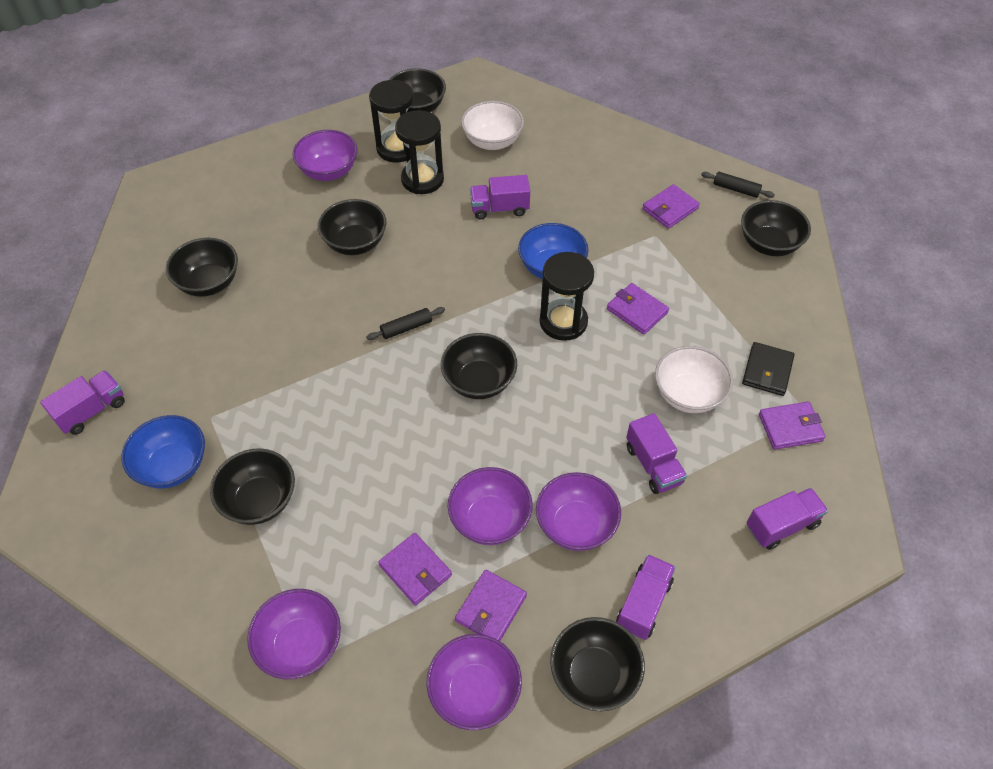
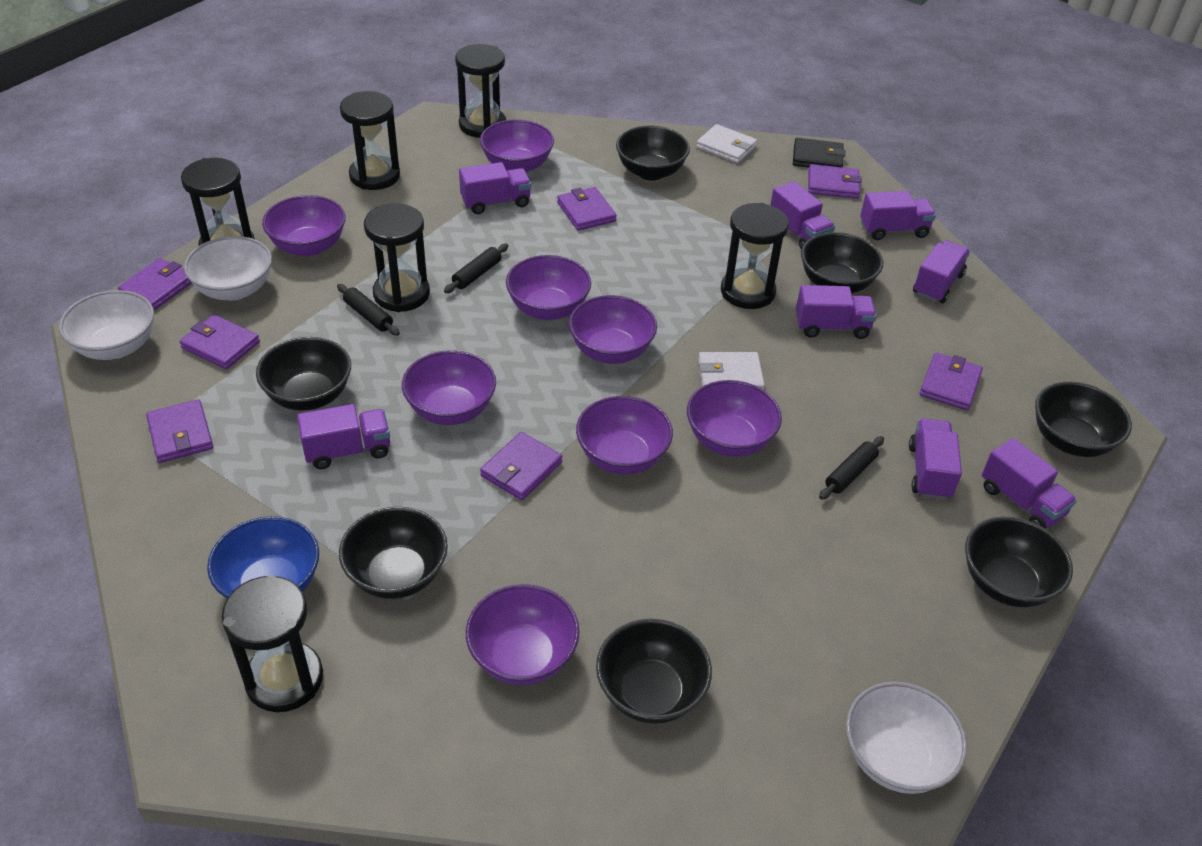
black hourglass: [369,80,417,162] [395,110,444,194] [540,252,594,341] = 3 -> [181,158,255,246] [221,575,323,712] [340,91,400,190] [364,203,430,312] [455,44,506,138] [721,203,789,309] = 6
black rolling pin: [366,307,445,340] [701,172,775,198] = 2 -> [337,284,400,336] [444,243,508,293] [819,436,884,500] = 3
blue bowl: [121,415,205,488] [518,223,589,279] = 2 -> [207,516,319,598] = 1
purple bowl: [247,589,341,679] [293,130,357,181] [427,634,522,730] [448,467,533,545] [536,472,621,551] = 5 -> [262,195,345,256] [402,350,496,425] [466,584,580,685] [480,119,554,173] [506,255,591,320] [569,295,657,364] [576,396,673,475] [687,380,782,457] = 8
purple truck: [40,370,125,435] [470,175,530,219] [616,554,676,640] [626,413,687,494] [747,488,828,550] = 5 -> [297,404,390,469] [459,162,531,214] [771,181,835,250] [796,285,877,339] [860,191,936,240] [909,418,962,500] [913,240,970,303] [982,438,1077,529] = 8
purple wallet: [378,533,452,605] [455,570,527,641] [607,283,669,335] [642,184,700,229] [759,401,826,450] = 5 -> [118,258,192,310] [146,399,213,463] [180,314,260,369] [480,432,562,500] [557,187,617,231] [808,164,862,199] [920,352,983,410] = 7
white bowl: [461,101,524,150] [655,346,733,413] = 2 -> [59,290,154,360] [184,236,272,301] [846,682,967,794] = 3
white wallet: none = 0 -> [696,124,757,163] [698,352,765,390] = 2

